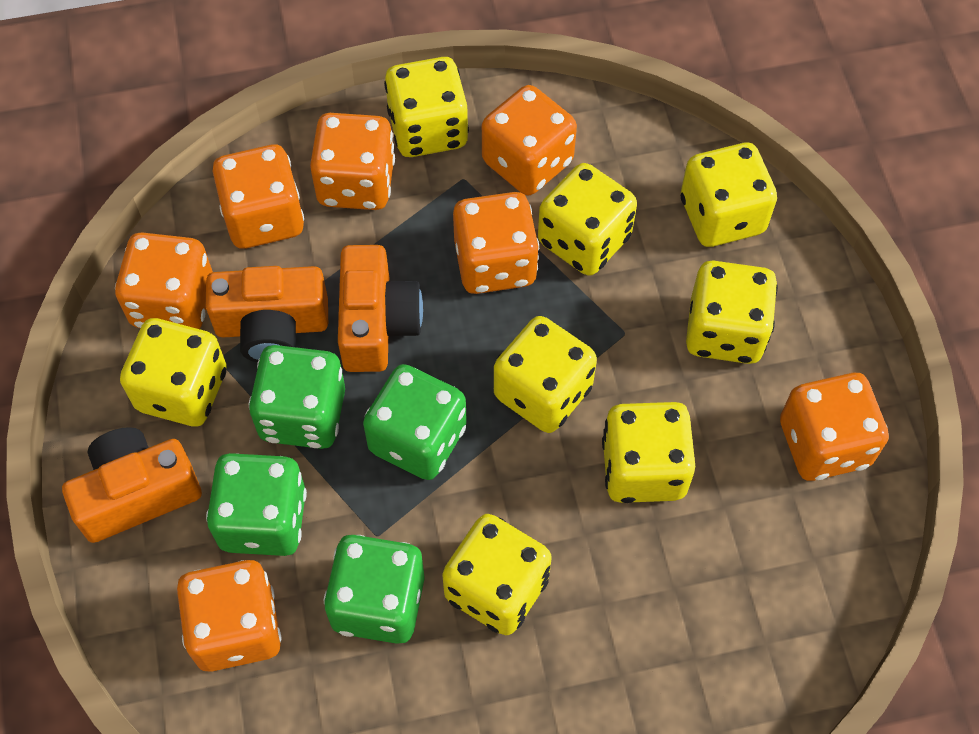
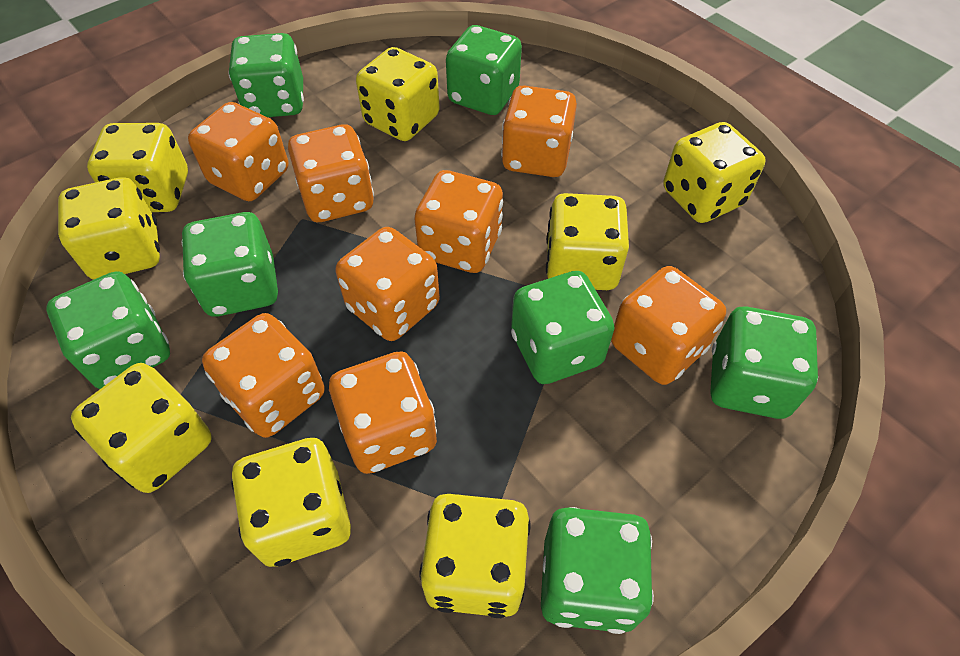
green dice: [206,453,307,556] [249,345,345,449] [324,535,425,644] [363,364,467,480] = 4 -> [46,271,170,389] [181,212,278,317] [228,33,304,117] [446,25,522,115] [511,271,614,384] [541,507,654,634] [711,306,818,419] = 7
orange camera: [62,427,202,543] [206,266,328,363] [338,245,423,372] = 3 -> none = 0
orange dice: [115,232,213,329] [177,560,282,672] [213,144,304,249] [310,113,395,210] [453,192,539,294] [482,85,577,195] [780,373,889,481] = 7 -> [188,102,288,201] [202,313,325,438] [288,124,374,222] [329,351,437,474] [336,227,440,341] [414,170,503,273] [501,86,577,177] [611,266,726,385] = 8

